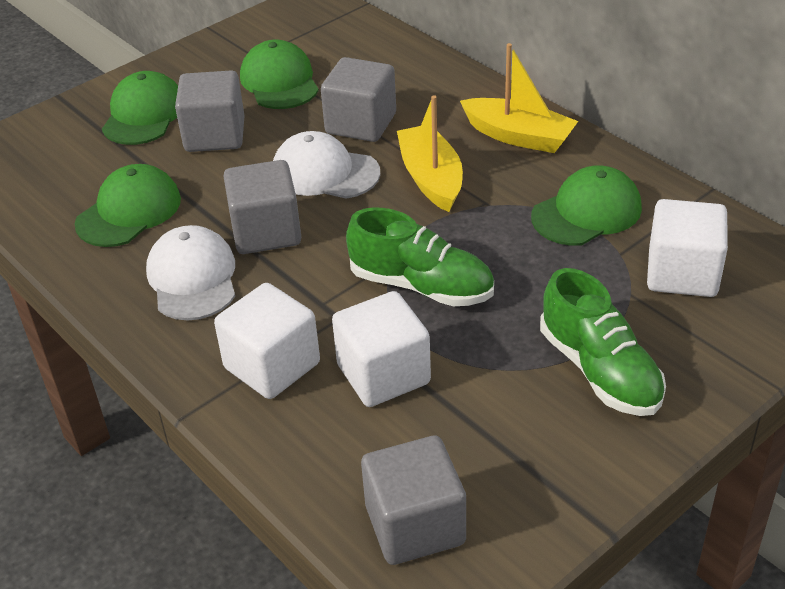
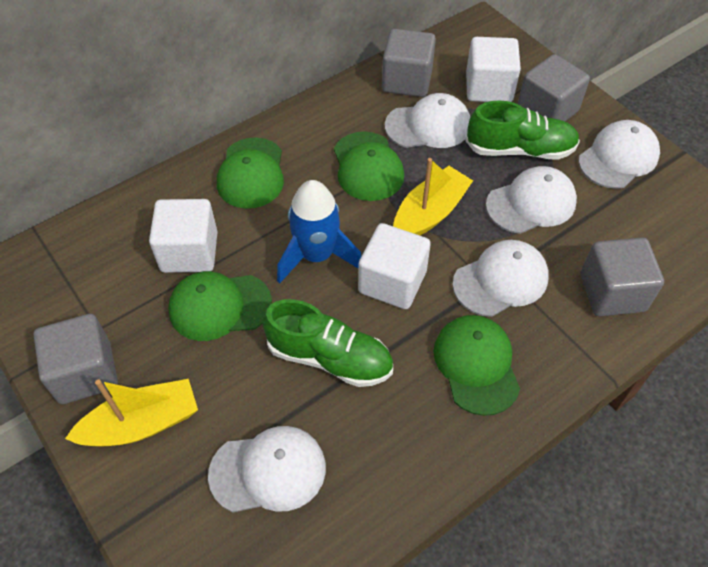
blue rocket: none = 0 -> [277,180,361,284] = 1
white cap: [146,225,235,320] [273,131,381,199] = 2 -> [208,426,326,512] [385,93,470,148] [453,240,549,317] [486,166,577,234] [578,120,660,189] = 5

